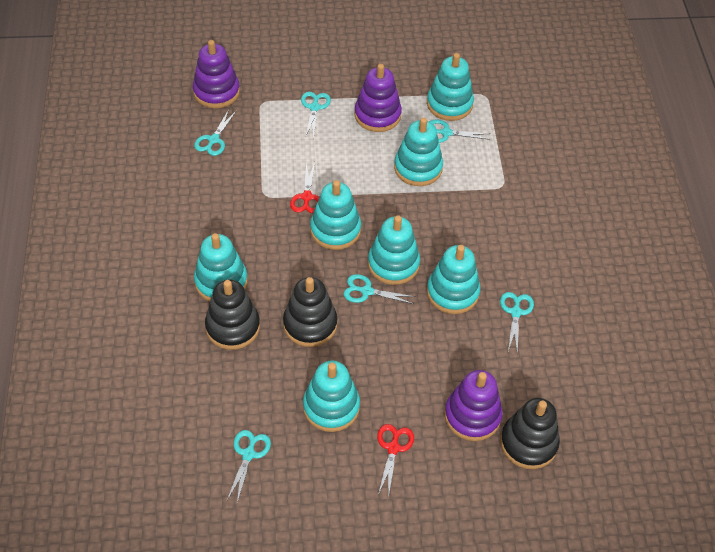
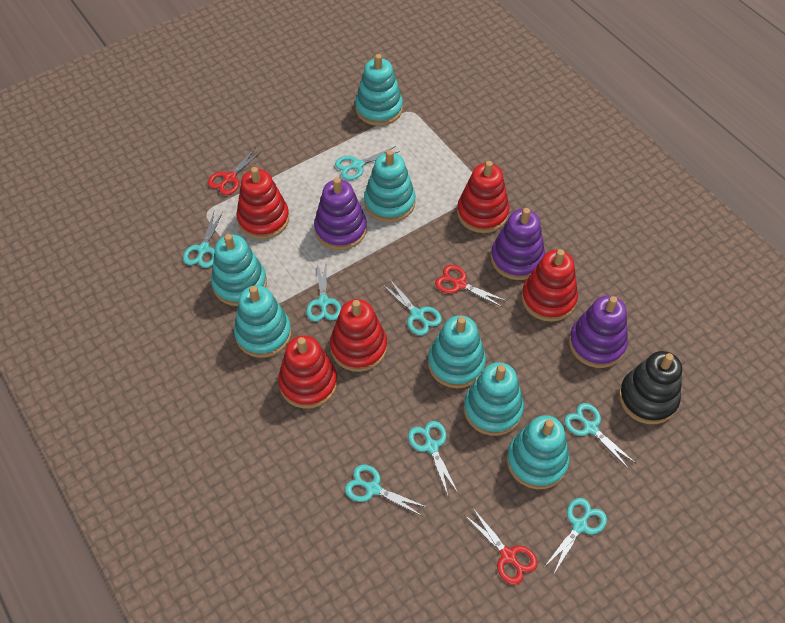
black stacking toy: [205,280,260,350] [283,277,337,347] [500,398,560,469] = 3 -> [619,351,682,424] = 1
red scissors: [290,162,319,213] [377,424,414,498] = 2 -> [208,147,263,195] [435,265,507,308] [466,508,537,585] = 3
red stacking toy: none = 0 -> [236,167,289,239] [278,335,337,409] [330,299,387,372] [457,161,509,233] [521,249,578,322] = 5
turquoise scissors: [194,109,237,156] [227,430,271,503] [301,92,331,138] [343,274,415,304] [429,120,490,143] [500,292,534,354] = 6 -> [183,212,223,268] [306,263,341,322] [335,146,400,180] [345,465,426,516] [382,280,442,336] [408,421,458,495] [544,498,607,575] [564,403,636,469] = 8

